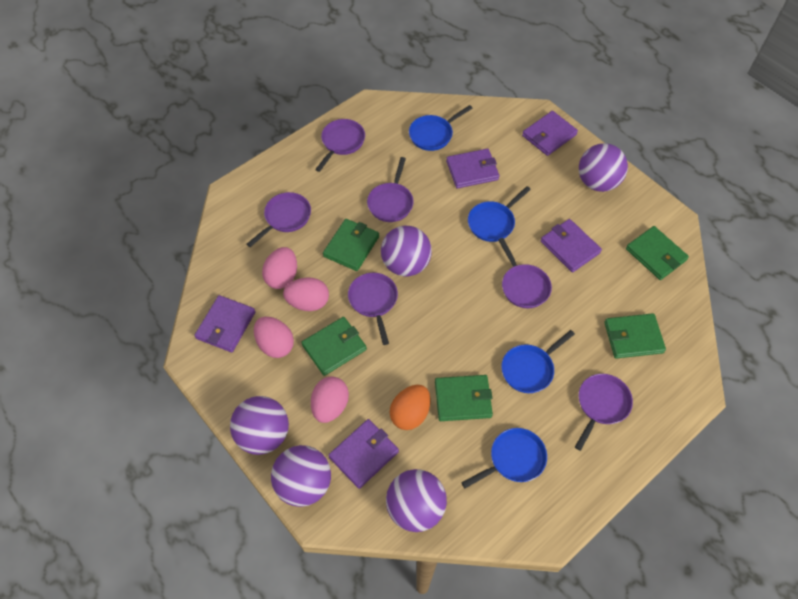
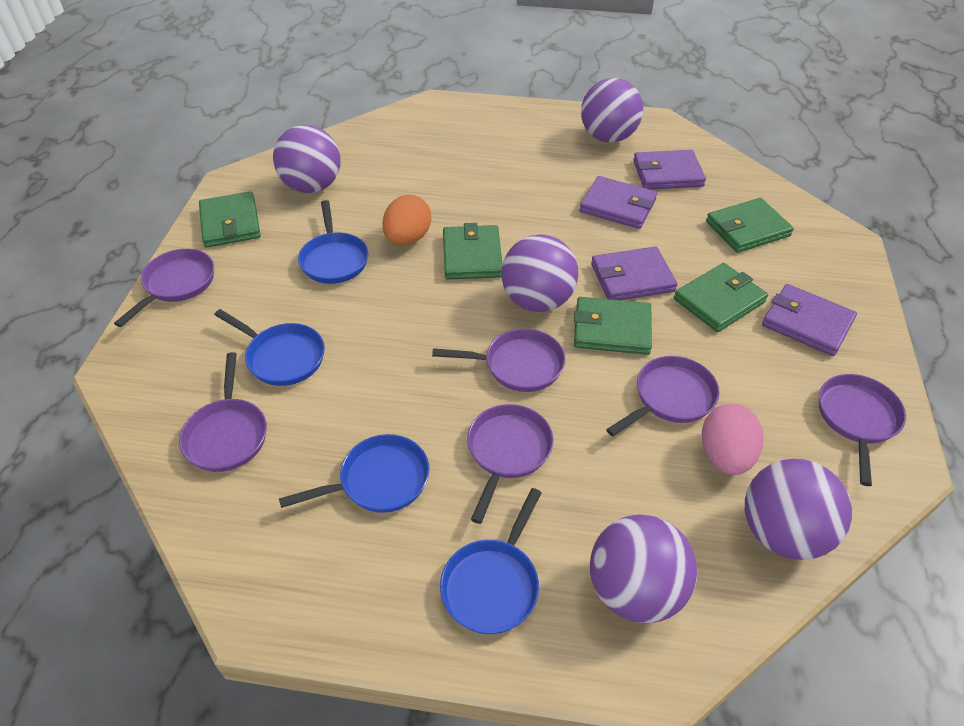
pink egg: [254,317,294,358] [262,247,297,289] [283,277,329,311] [311,376,349,423] = 4 -> [702,404,764,475] = 1
purple wallet: [194,295,255,352] [328,419,399,489] [446,149,500,188] [522,111,578,156] [541,219,602,272] = 5 -> [580,176,657,229] [591,247,677,300] [633,150,706,190] [762,284,857,356] = 4

